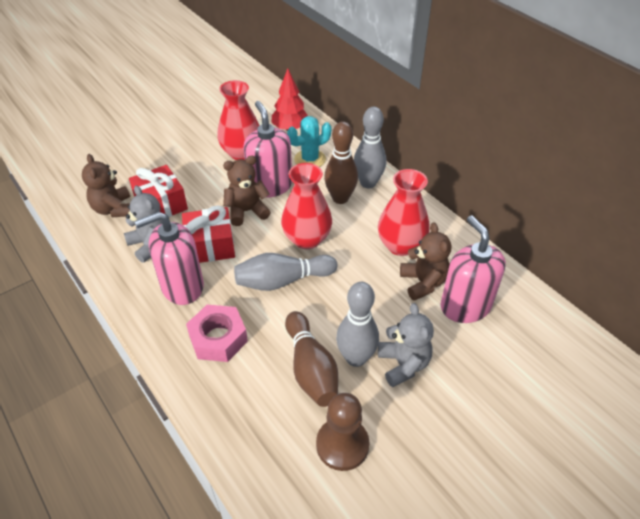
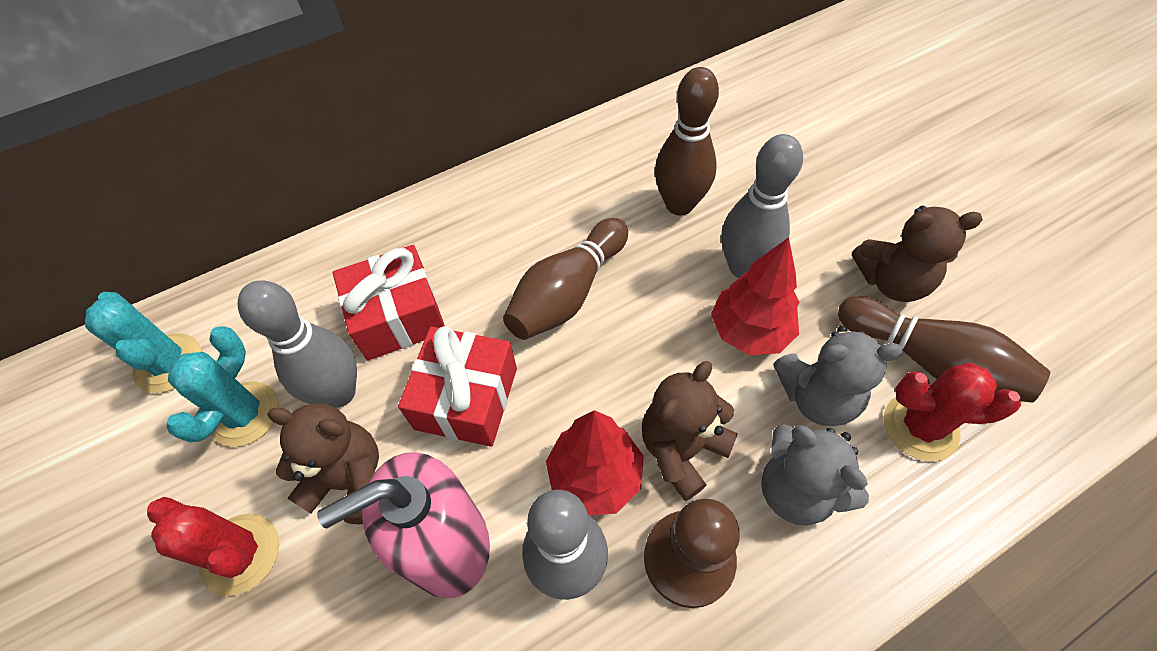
brown bowling pin: [285,311,338,407] [324,121,358,204] = 2 -> [503,218,628,340] [655,67,719,216] [838,296,1050,403] = 3
pink nut: [186,305,248,362] = 1 -> none = 0
pink soap dispenser: [135,212,204,305] [243,101,292,198] [440,215,506,323] = 3 -> [317,452,490,598] = 1
red cactus: none = 0 -> [147,497,279,596] [884,363,1021,461] = 2
red tree: [271,69,308,131] = 1 -> [546,410,644,515] [711,238,799,355] = 2
red vase: [217,80,260,160] [281,163,332,249] [378,169,430,256] = 3 -> none = 0
turquoise cactus: [287,116,332,167] = 1 -> [85,292,202,393] [167,327,279,447] = 2

